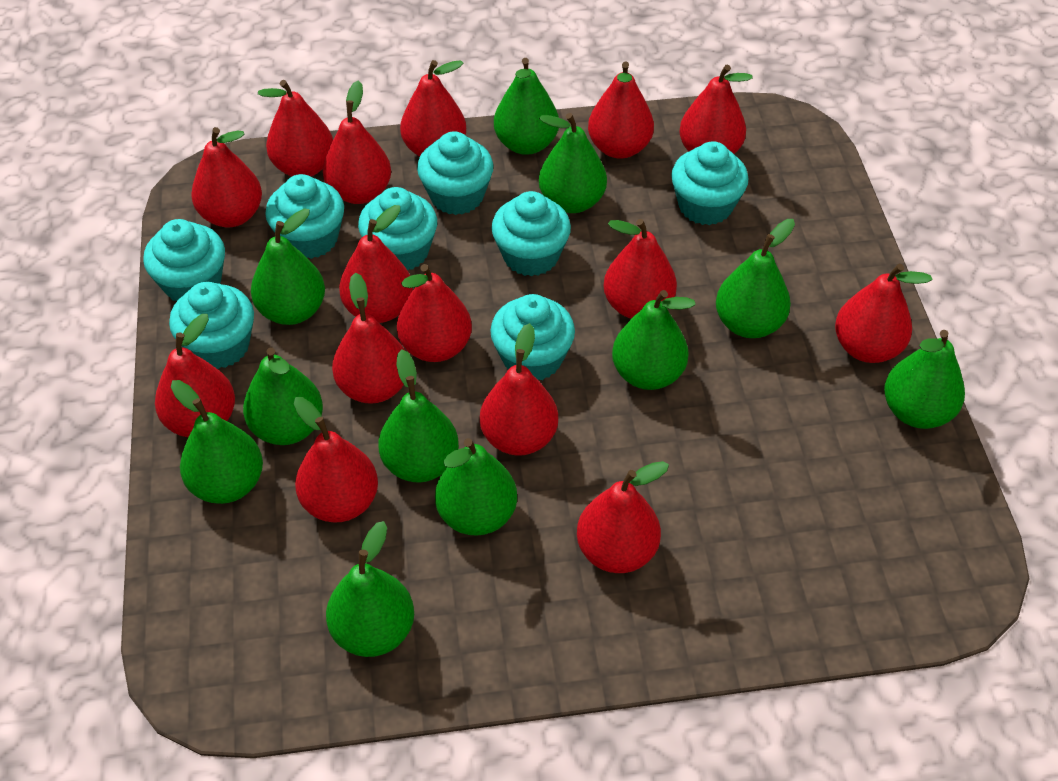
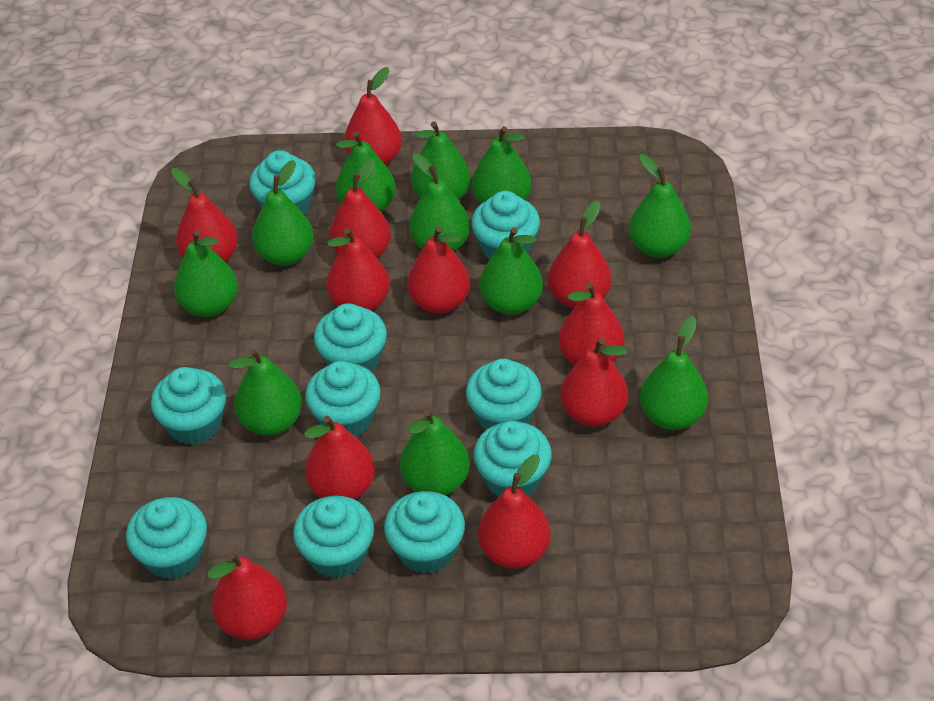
red pear: [155,314,235,437] [191,127,262,228] [258,80,333,176] [294,397,378,522] [323,80,391,204] [332,273,405,404] [339,205,413,323] [397,264,472,362] [400,60,466,156] [480,323,558,456] [577,461,669,573] [588,62,654,159] [603,219,677,319] [679,65,753,154] [835,264,932,363] = 15 -> [171,168,238,262] [207,552,287,640] [304,416,375,500] [326,228,390,311] [329,159,391,258] [344,67,402,165] [407,226,470,314] [478,455,551,569] [548,200,612,308] [559,283,624,365] [560,338,628,427] = 11
turquoise cupcake: [143,219,225,301] [169,282,254,369] [265,174,344,259] [358,187,437,271] [417,131,493,215] [490,294,575,380] [491,191,571,276] [671,141,748,225] = 8 -> [126,497,207,580] [151,367,226,445] [249,150,316,215] [293,496,374,578] [305,361,381,437] [314,303,387,372] [384,491,465,574] [466,359,542,430] [471,191,540,260] [473,421,552,497] = 10

